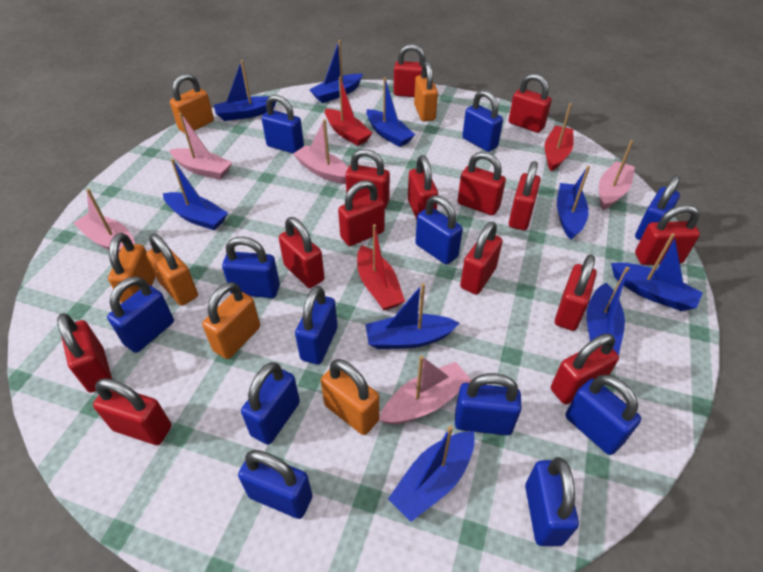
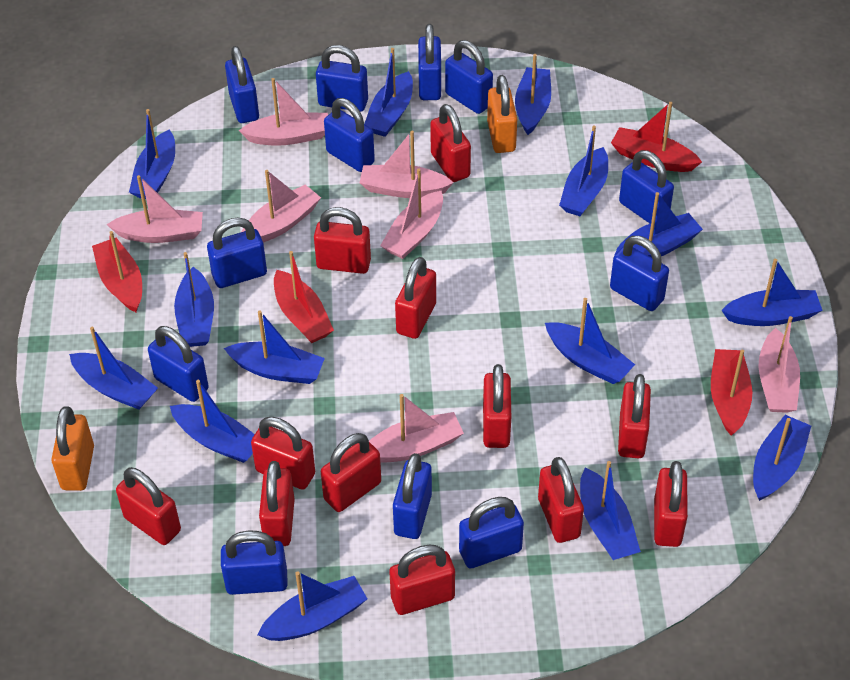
blue boat: [163,159,228,230] [214,60,276,121] [309,40,363,103] [365,283,459,349] [366,78,415,147] [388,425,475,522] [557,166,590,240] [587,267,629,355] [611,233,702,311] = 9 -> [69,327,158,410] [129,109,175,199] [170,380,255,463] [174,252,214,347] [224,311,325,384] [258,571,367,641] [364,48,413,137] [515,54,551,135] [545,298,635,384] [559,125,608,216] [580,461,641,560] [615,192,703,258] [721,259,823,326] [753,415,811,501] = 14
orange padlock: [108,233,156,304] [146,234,198,306] [170,73,214,133] [202,282,260,359] [321,359,379,435] [414,61,438,121] = 6 -> [51,406,94,491] [487,75,517,153] = 2
pink boat: [74,188,135,254] [170,113,232,180] [293,119,348,184] [379,356,471,424] [599,140,635,210] = 5 -> [107,175,203,243] [239,78,328,146] [242,170,321,243] [360,131,454,198] [369,394,464,463] [380,169,443,259] [758,316,800,413] = 7
red boat: [325,77,373,146] [357,224,405,310] [544,103,574,171] = 3 -> [92,231,142,312] [274,251,334,343] [611,102,702,172] [711,349,752,435] = 4
red padlock: [57,313,112,393] [93,378,172,445] [279,217,324,288] [338,180,385,246] [345,149,390,209] [393,44,425,97] [408,155,438,220] [457,152,506,216] [460,221,503,295] [508,74,552,133] [509,161,541,230] [551,334,619,404] [555,254,597,331] [635,205,700,265] = 14 -> [116,467,181,545] [251,417,315,490] [259,461,295,546] [314,207,371,274] [321,433,381,512] [389,545,455,615] [395,257,436,339] [430,104,471,182] [483,364,511,448] [538,457,584,543] [618,374,651,458] [654,461,688,547] = 12

